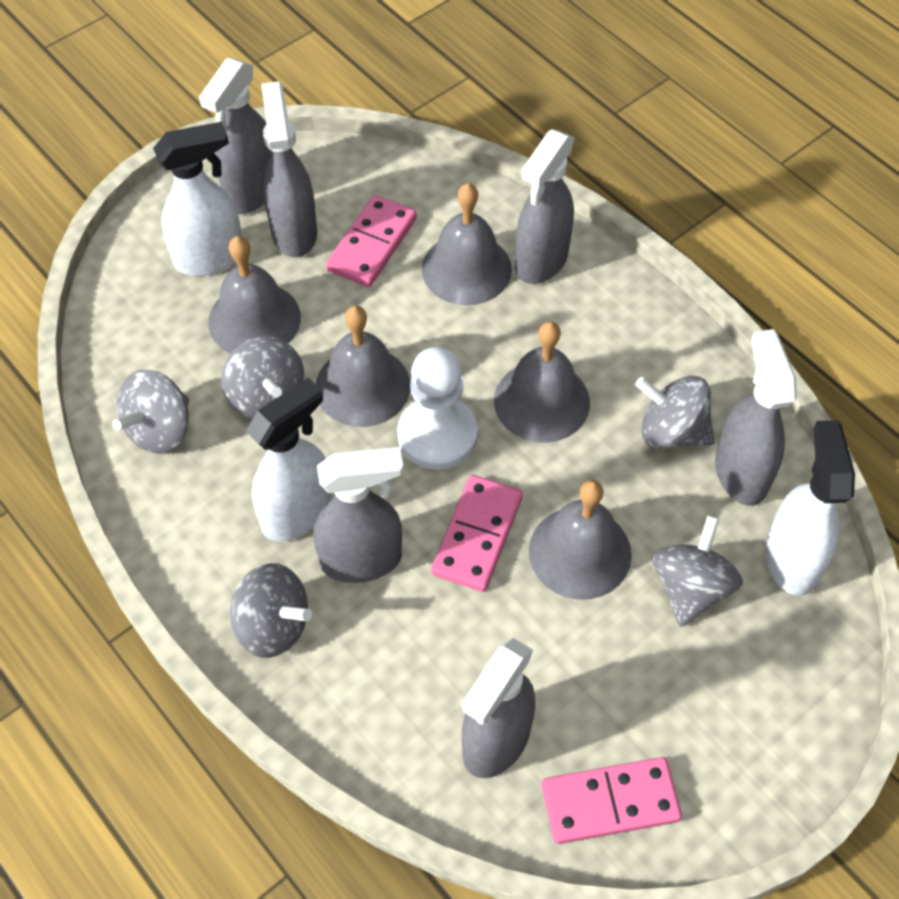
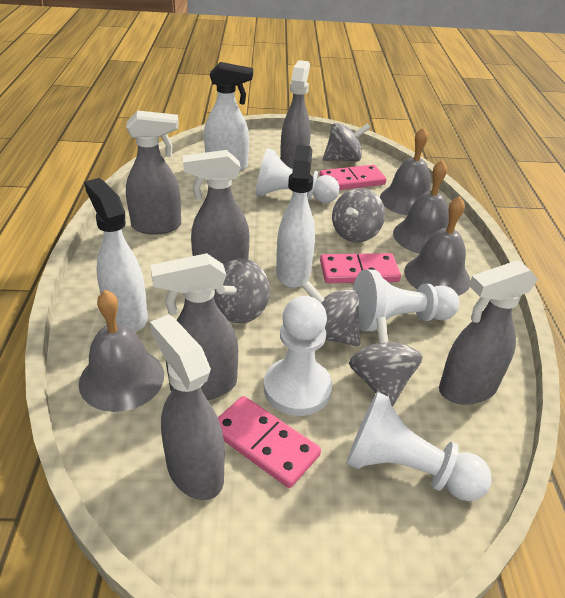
grey bell: [208,236,301,354] [316,306,410,427] [421,183,512,305] [494,321,590,443] [529,480,632,600] = 5 -> [79,290,164,412] [380,127,431,215] [393,160,449,254] [404,196,471,296] = 4
white pawn: [397,347,478,470] = 1 -> [255,148,340,203] [264,296,332,416] [346,392,492,501] [353,269,459,331] = 4

